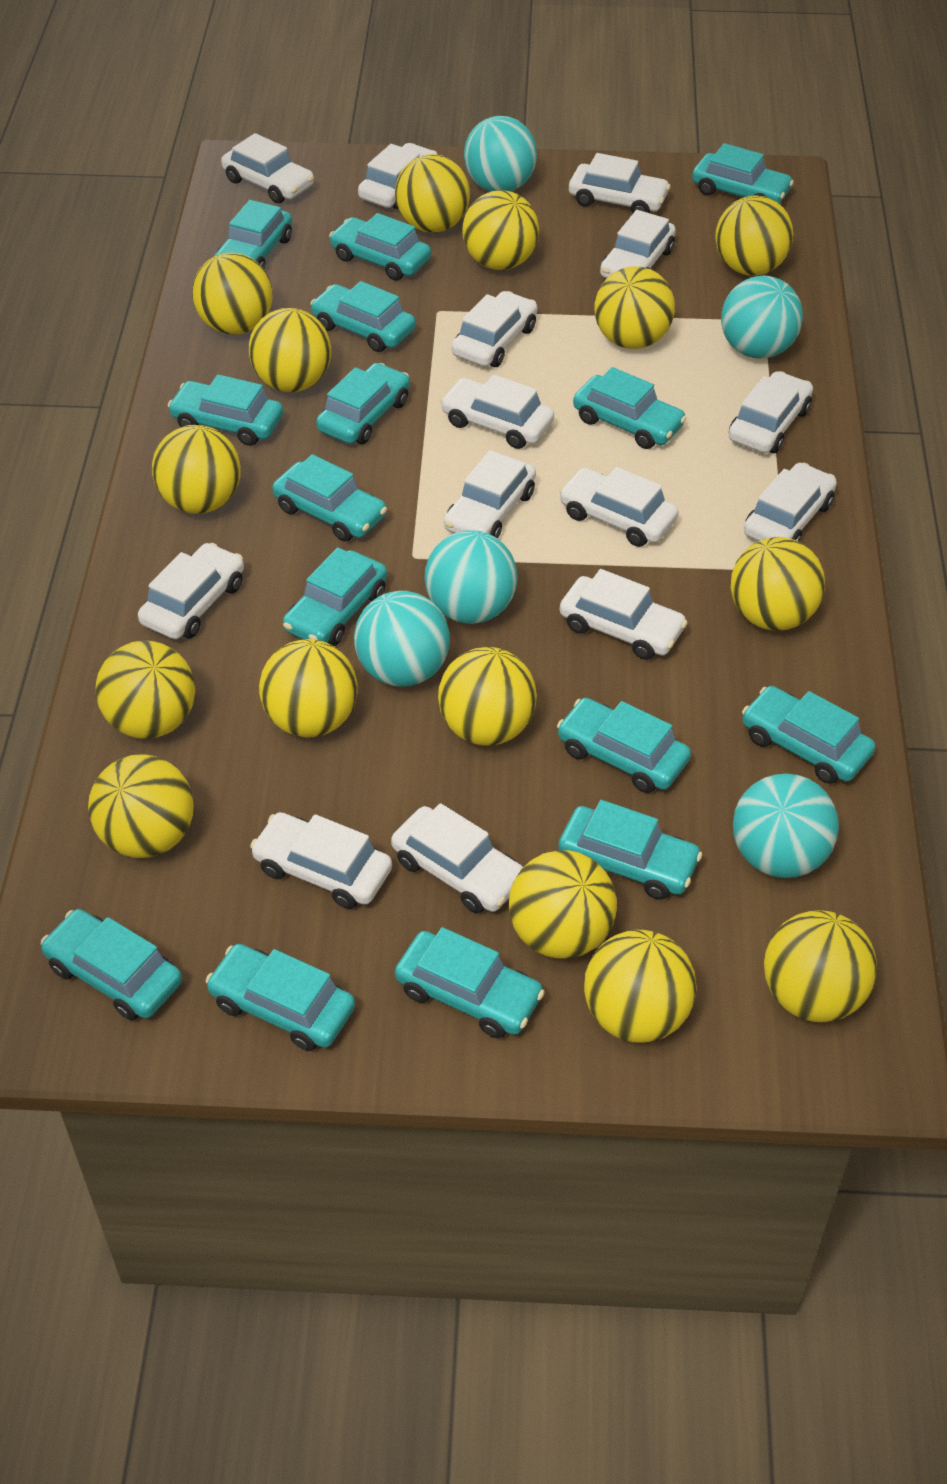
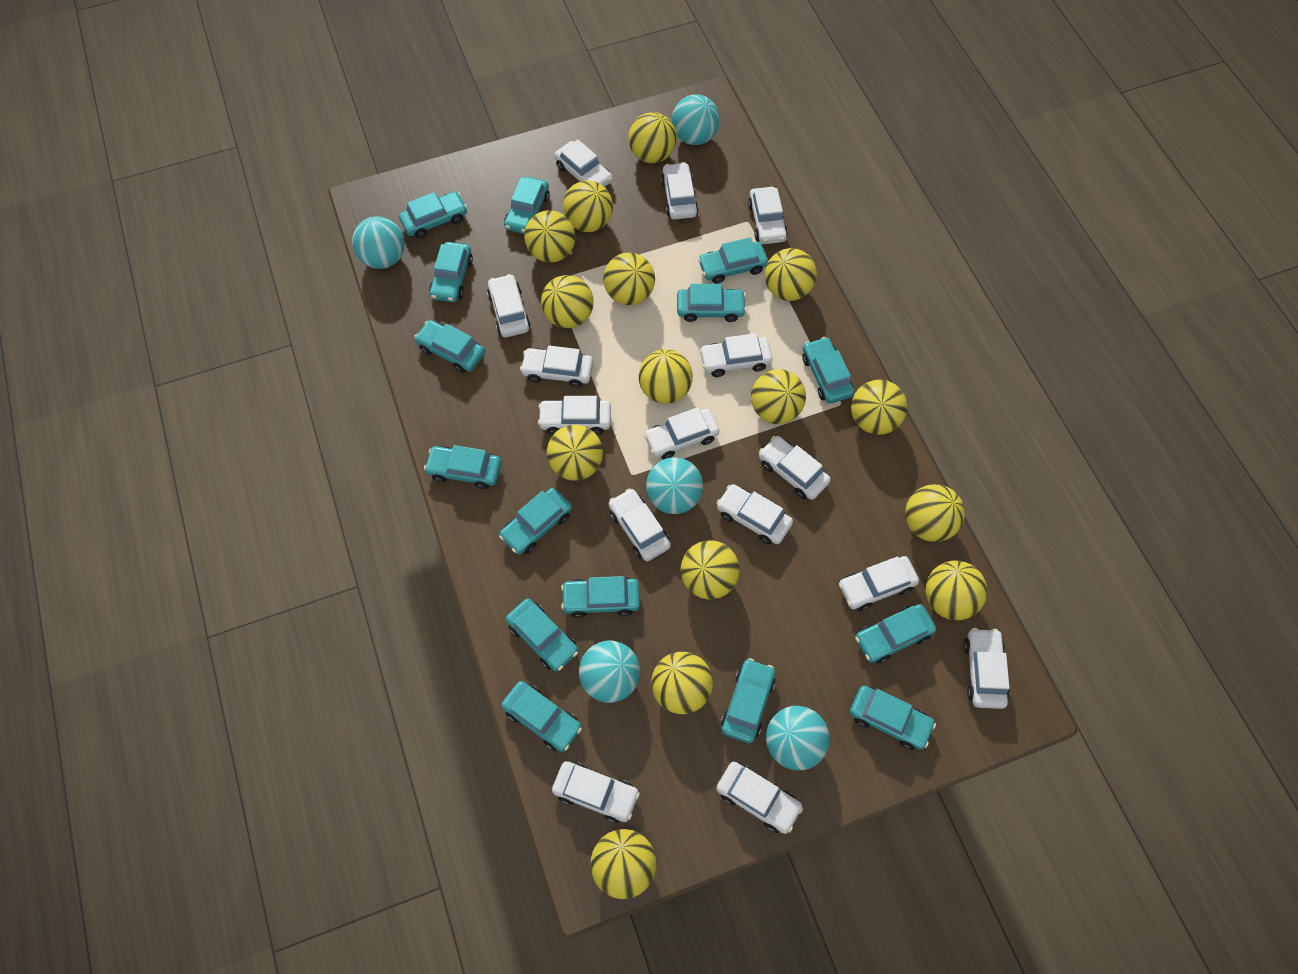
white car: [138,543,244,639] [221,133,314,203] [250,812,392,909] [358,143,438,209] [391,803,523,913] [440,374,554,449] [444,450,536,539] [452,291,537,367] [559,467,678,547] [560,569,688,660] [569,153,670,213] [600,210,676,278] [729,371,813,453] [744,463,837,542] = 14 -> [487,274,531,337] [520,346,593,388] [538,396,611,435] [552,761,640,823] [554,140,613,187] [609,488,671,561] [644,407,719,459] [661,162,698,219] [699,333,772,377] [716,484,793,545] [716,762,803,834] [748,187,788,244] [759,436,831,500] [839,556,919,611] [964,628,1009,709] = 15

